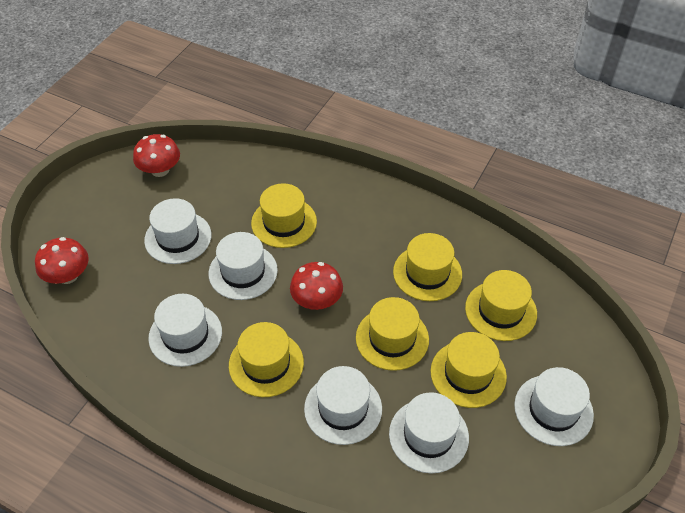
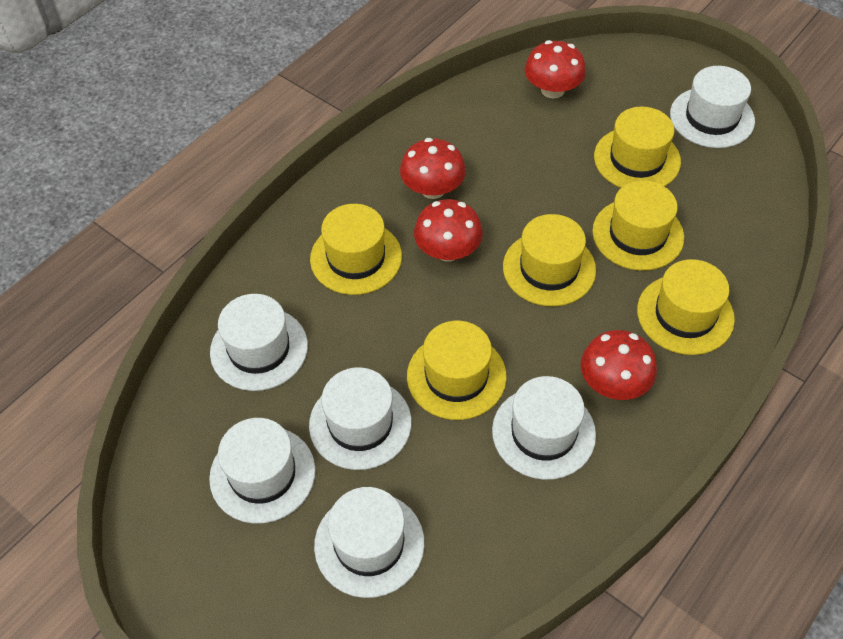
red mushroom: [35,237,89,284] [133,134,180,177] [290,262,343,310] = 3 -> [400,138,466,199] [414,199,483,261] [525,40,586,98] [581,330,657,400] = 4

